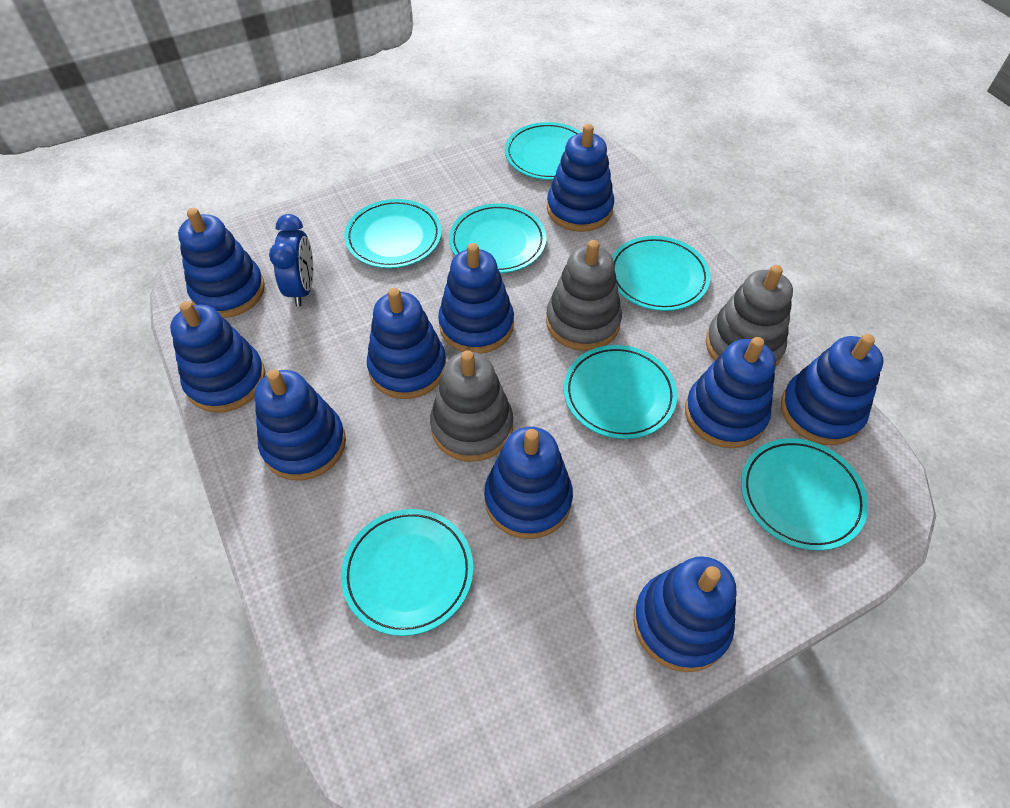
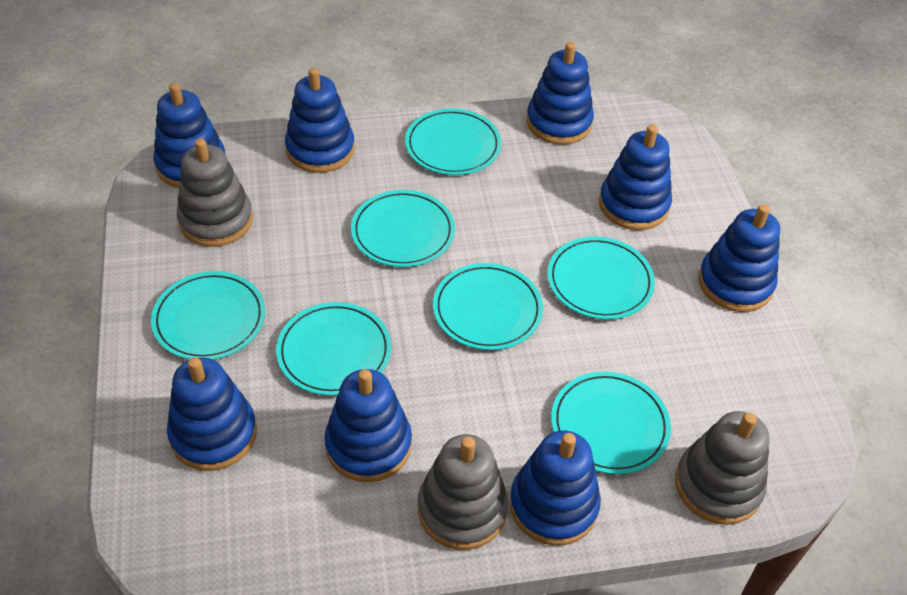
blue clock: [269,214,313,307] = 1 -> none = 0
blue stacking toy: [170,301,266,413] [178,208,265,318] [255,369,346,481] [367,288,446,399] [438,243,514,354] [484,427,573,539] [547,124,614,232] [633,556,737,672] [685,337,776,448] [781,334,883,445] = 10 -> [154,83,226,188] [167,357,257,471] [285,68,355,173] [324,369,412,482] [509,430,601,546] [526,42,594,145] [599,125,672,230] [698,204,780,312] = 8

